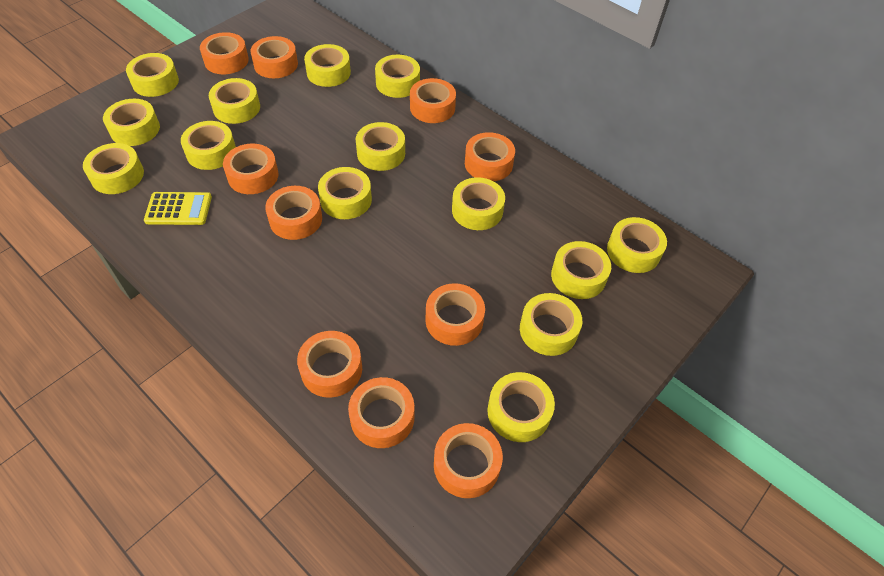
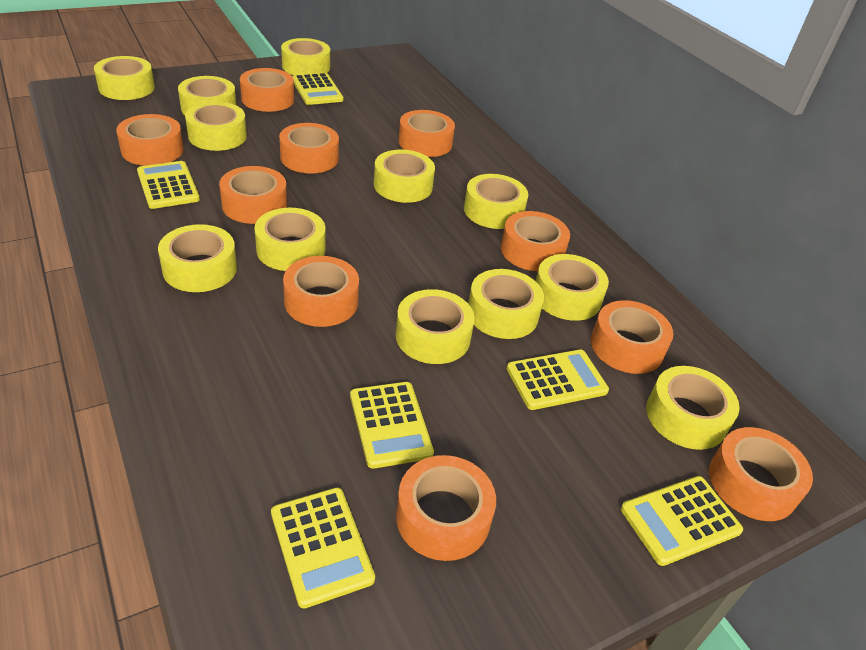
yellow calculator: [144,192,212,225] = 1 -> [137,161,200,209] [271,488,375,609] [292,73,343,105] [350,382,434,469] [507,350,609,410] [621,476,743,566] = 6
yellow tape: [83,143,144,194] [103,99,160,146] [126,53,179,97] [181,121,236,170] [209,78,260,124] [304,44,351,87] [318,167,372,219] [356,122,405,171] [375,55,420,98] [452,177,505,230] [488,372,555,442] [520,293,582,356] [551,241,611,299] [607,217,667,273] = 14 -> [94,56,155,100] [158,224,237,292] [178,76,237,115] [185,102,247,151] [254,208,325,271] [281,38,330,75] [374,150,435,203] [395,289,475,364] [464,174,528,229] [468,269,544,339] [536,254,609,321] [646,366,740,450] = 12

